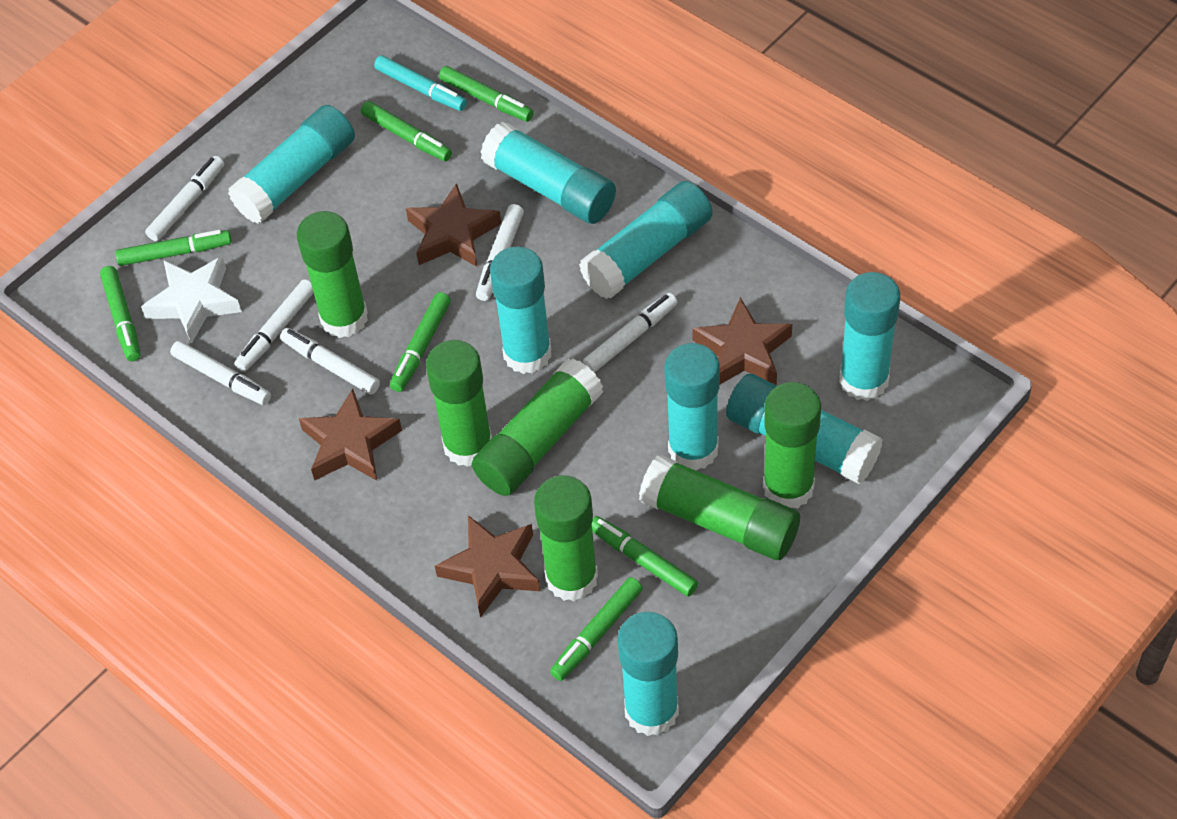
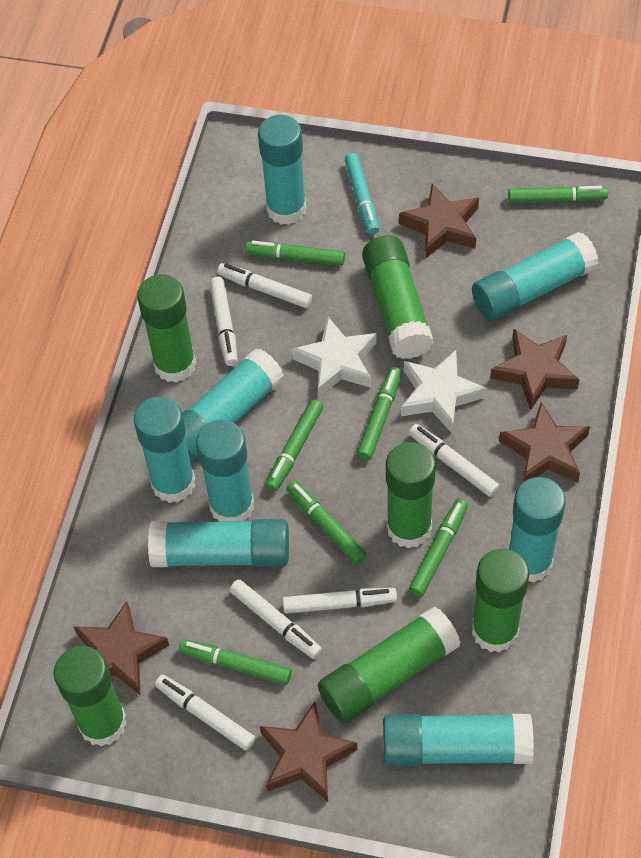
brown star: [299,389,402,481] [406,183,502,267] [435,515,541,618] [692,297,792,385] = 4 -> [73,601,169,695] [260,702,358,802] [399,183,479,258] [490,329,580,410] [499,402,590,482] = 5
white star: [141,256,242,344] = 1 -> [292,317,376,398] [401,350,487,433] = 2

